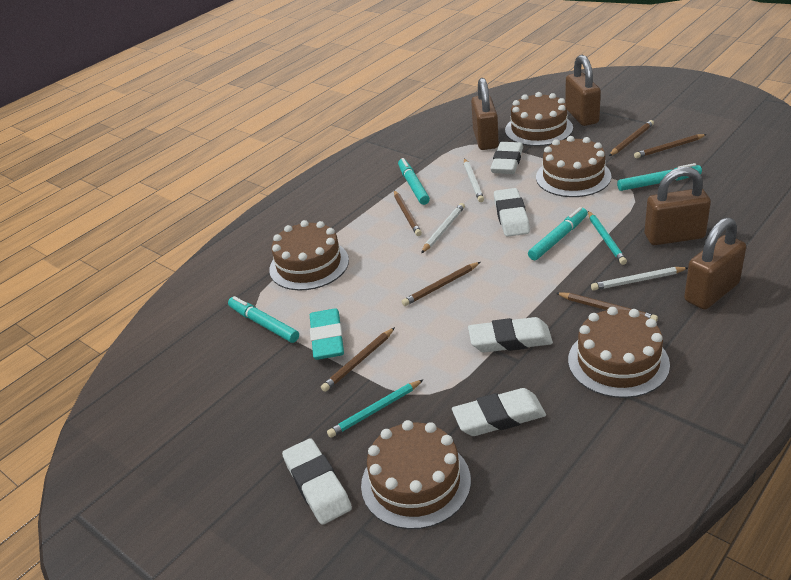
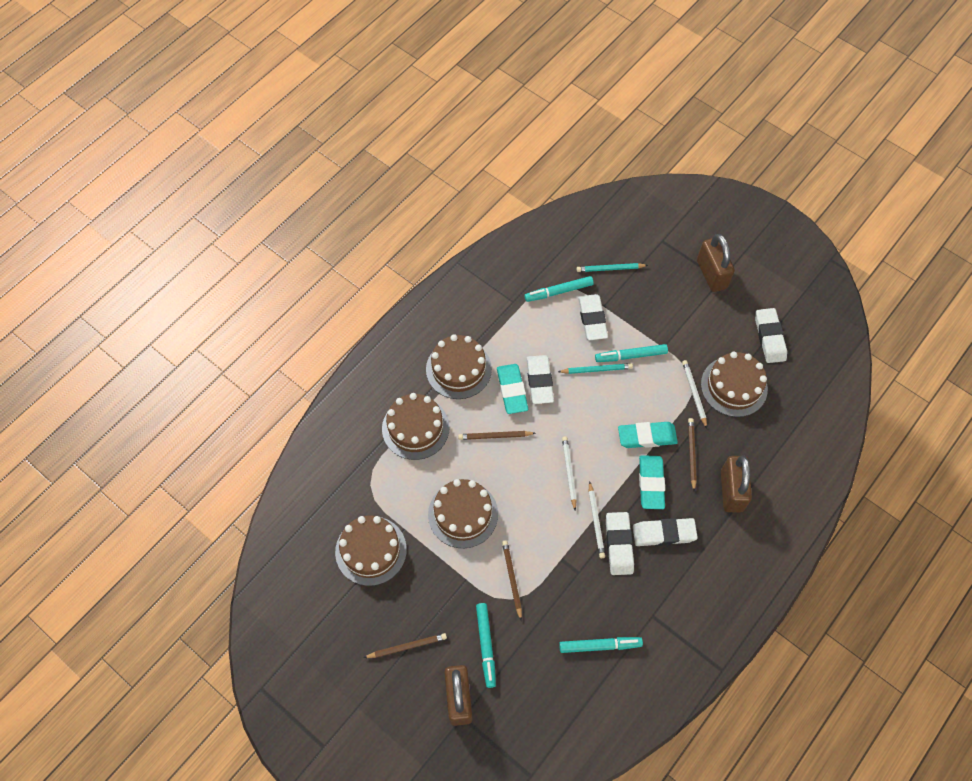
brown padlock: [471,78,499,150] [565,55,601,126] [644,167,711,245] [684,217,746,310] = 4 -> [444,665,473,726] [697,234,735,292] [721,455,752,513] = 3
brown pencil: [321,327,395,392] [394,190,422,236] [402,262,480,306] [556,292,658,322] [609,120,654,156] [634,134,707,158] = 6 -> [363,633,447,658] [458,431,536,440] [502,540,522,621] [688,418,697,491] = 4
turquoise eraser: [310,308,344,360] = 1 -> [497,364,528,414] [618,422,678,448] [639,455,665,509] = 3

